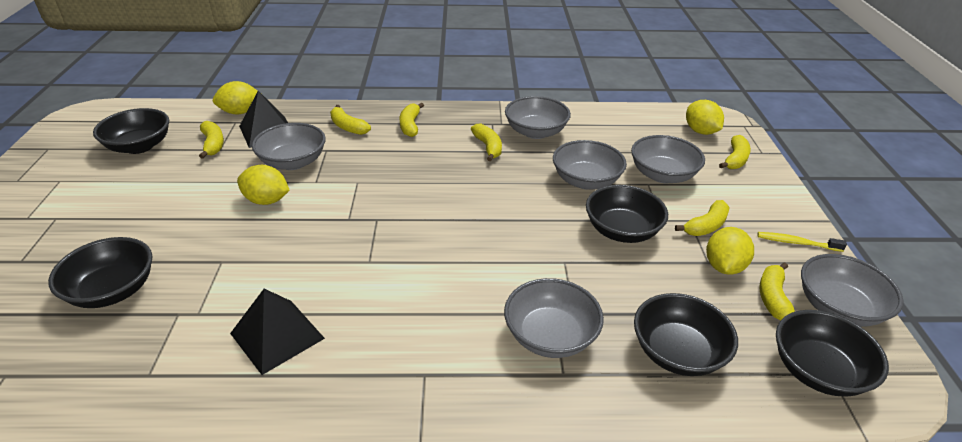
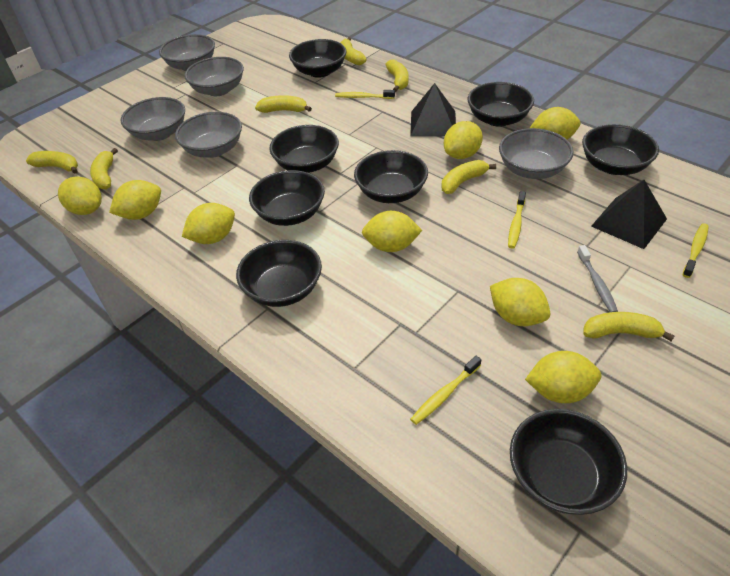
black bowl: [48,237,152,308] [93,108,169,154] [586,185,668,243] [634,293,738,376] [776,310,889,396] = 5 -> [236,240,322,307] [249,170,325,226] [269,125,339,173] [289,39,346,78] [354,150,428,203] [468,82,534,127] [510,409,627,515] [582,124,659,175] = 8
grey bowl: [252,123,326,170] [504,278,604,358] [505,96,571,139] [553,140,627,190] [631,135,705,183] [801,254,903,327] = 6 -> [121,97,185,141] [159,34,215,71] [175,112,242,158] [184,57,244,96] [499,128,573,179] = 5
grey toothbrush: none = 0 -> [577,245,618,312] = 1
yellow lemon: [213,81,258,115] [237,165,290,205] [686,100,724,135] [706,227,754,275] = 4 -> [58,176,102,215] [109,180,161,220] [182,203,235,244] [362,211,422,252] [444,121,483,159] [490,278,550,326] [525,351,601,403] [530,107,581,140] = 8
yellow toothbrush: [757,232,847,252] = 1 -> [335,90,395,99] [410,356,481,425] [508,191,526,249] [683,223,709,278] = 4

